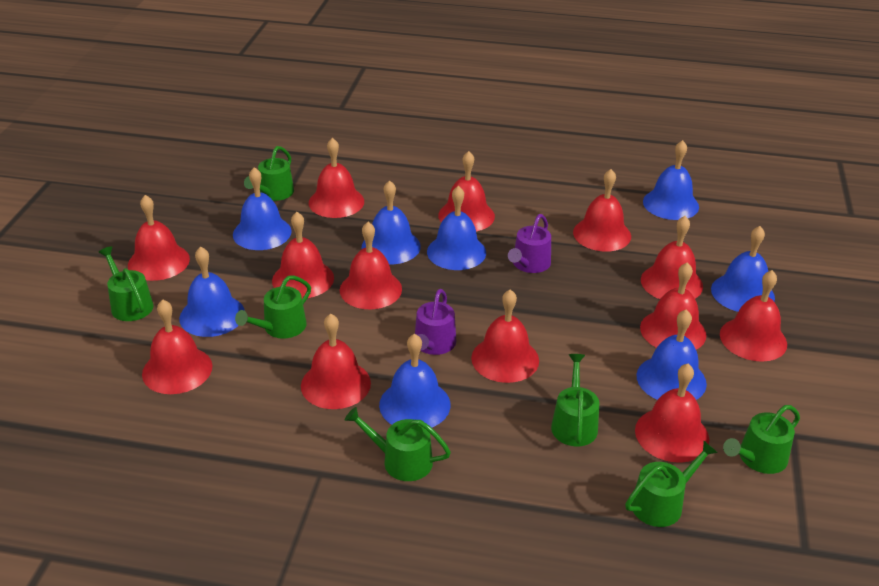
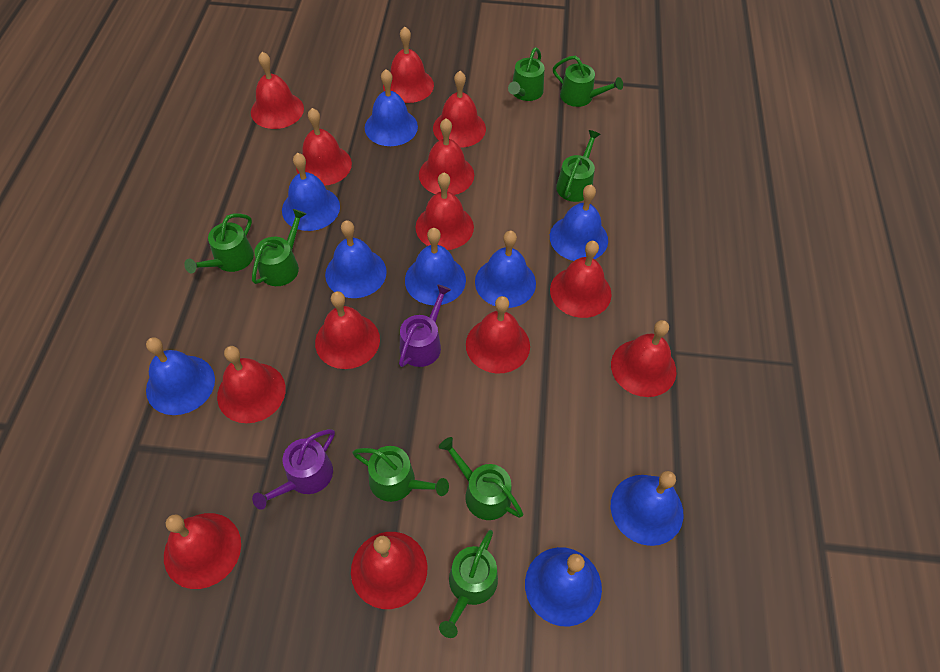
blue bell: [179,247,245,337] [233,167,292,250] [362,180,421,264] [379,334,451,428] [427,186,486,270] [637,309,707,400] [643,140,699,220] [711,226,775,312] = 8 -> [146,337,215,415] [282,153,340,231] [325,220,387,298] [365,69,418,146] [405,228,466,305] [475,231,536,308] [525,547,602,627] [550,185,608,261] [611,471,683,546] = 9
green watering can: [98,246,154,321] [235,276,311,339] [244,146,294,201] [345,407,451,481] [551,354,599,446] [625,441,718,527] [723,405,800,474] = 7 -> [184,213,254,273] [252,209,306,286] [352,446,449,502] [439,437,523,520] [439,530,498,638] [508,47,545,101] [553,56,623,107] [556,130,601,202] = 8

